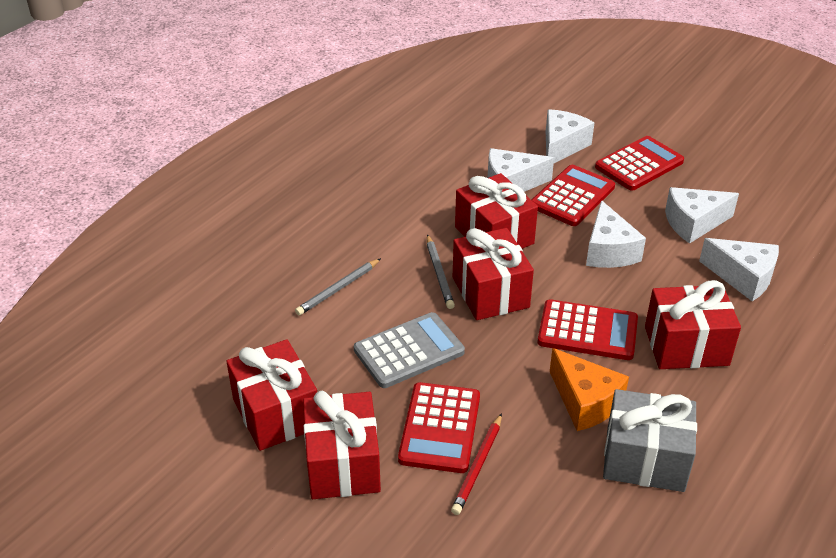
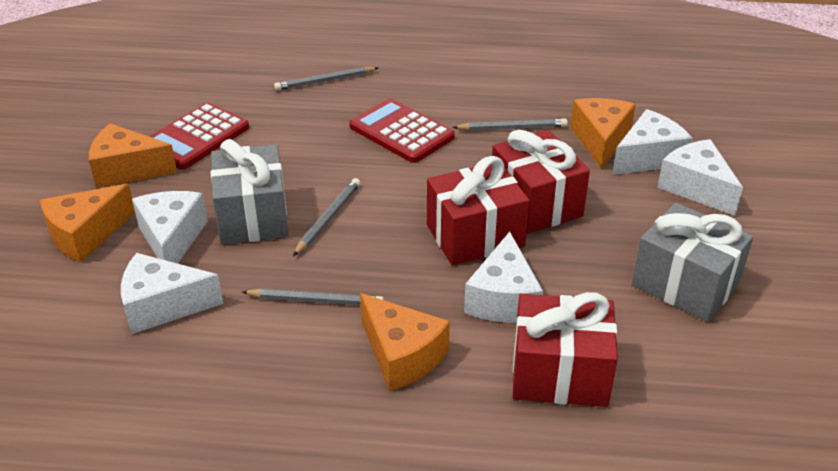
grey calculator: [354,312,465,388] = 1 -> none = 0
grey gift: [603,389,697,492] = 1 -> [211,139,288,245] [632,202,753,322] = 2
grey pencil: [295,258,381,315] [427,235,455,309] = 2 -> [242,288,384,305] [274,67,378,91] [293,178,360,256] [452,118,568,131] = 4
orange cheese: [550,348,629,431] = 1 -> [40,184,135,262] [89,123,177,188] [360,293,450,391] [570,98,636,169] = 4
red calculator: [398,382,480,473] [532,165,615,226] [538,299,638,360] [595,136,684,191] = 4 -> [149,103,249,170] [349,99,455,163] = 2
red gift: [226,339,317,451] [303,391,381,499] [453,228,534,320] [455,173,538,249] [645,280,741,369] = 5 -> [427,156,530,265] [492,130,590,234] [513,292,618,407] = 3
red pencil: [451,413,502,515] = 1 -> none = 0

